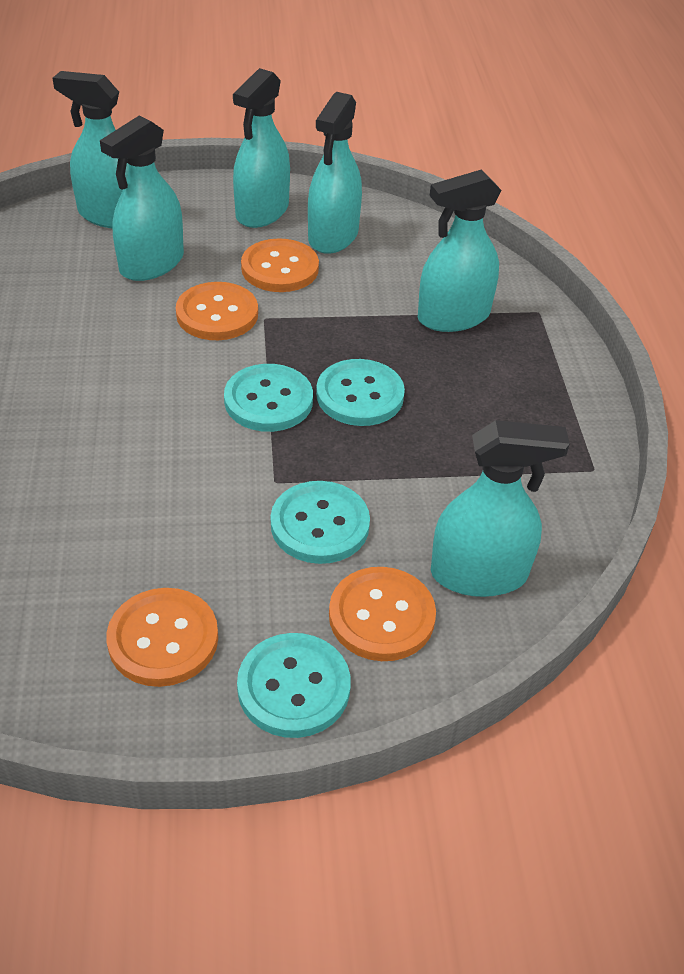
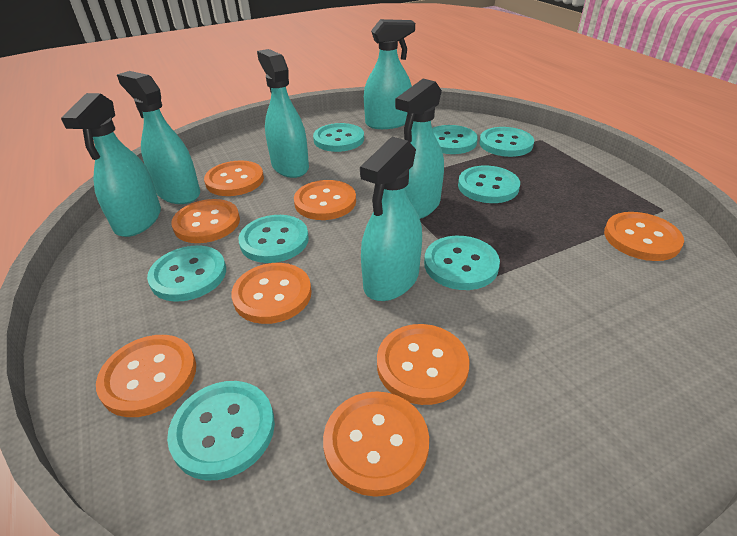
orange button: [106,588,218,687] [176,282,258,340] [241,238,319,292] [329,567,436,661] = 4 -> [96,335,196,417] [171,199,240,243] [204,161,264,196] [231,263,312,324] [294,180,356,220] [323,391,429,497] [377,324,470,405] [604,212,684,261] = 8
turquoise button: [224,364,313,432] [237,633,351,738] [271,481,370,564] [316,359,405,426] = 4 -> [147,246,226,301] [167,381,275,480] [238,215,309,263] [313,123,364,152] [424,236,500,290] [432,125,478,154] [458,166,520,203] [479,127,534,157] = 8

